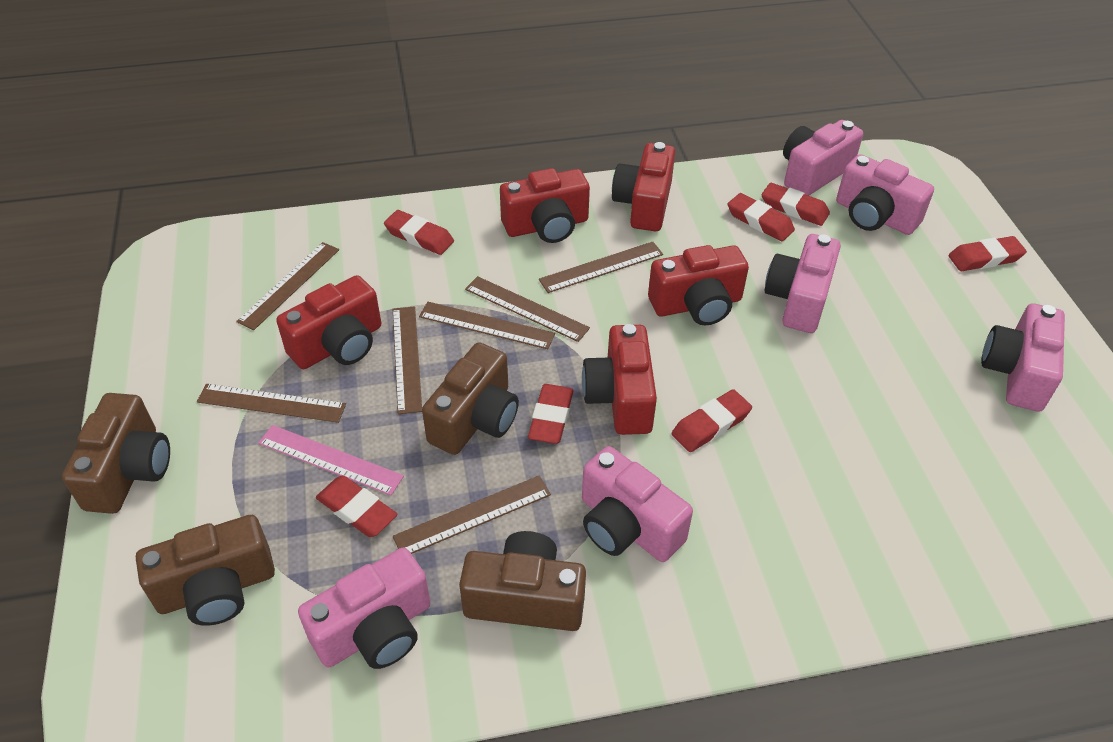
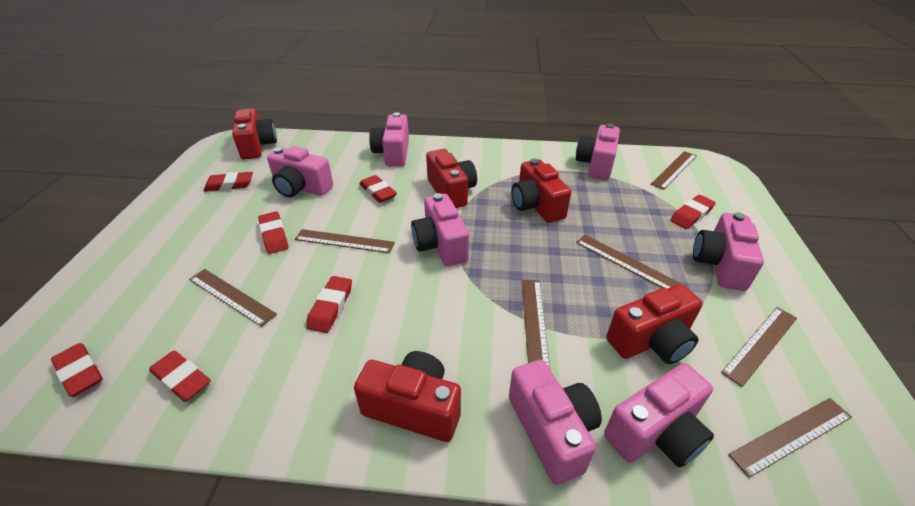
brown camera: [62,393,170,514] [136,515,275,626] [422,342,519,455] [459,531,586,631] = 4 -> none = 0
pink camera: [298,548,431,669] [582,446,693,562] [765,234,841,333] [783,120,863,196] [836,154,934,235] [981,303,1065,412] = 6 -> [267,146,333,198] [369,112,409,166] [411,193,469,267] [509,360,602,485] [576,123,620,180] [604,363,714,467] [693,212,764,291] = 7
pink ruler: [258,425,404,495] = 1 -> none = 0

